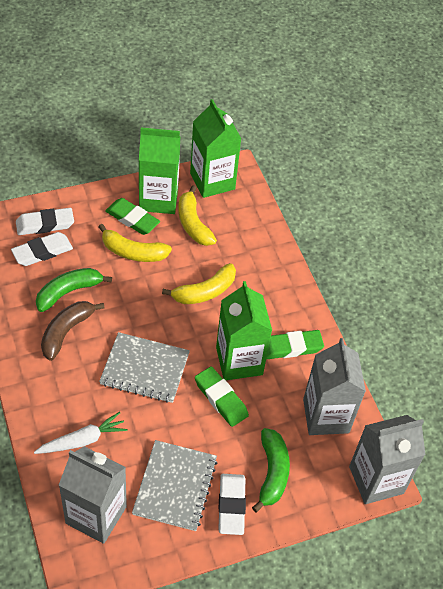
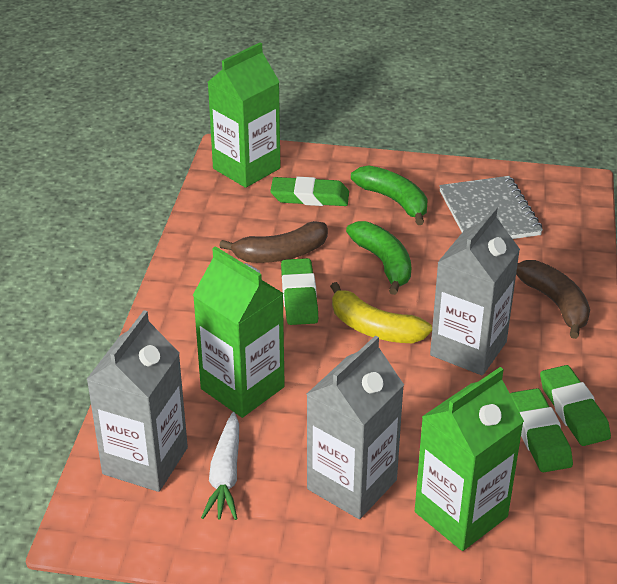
brown banana: [41,301,105,361] = 1 -> [219,221,328,263] [516,260,590,339] = 2
green eraser: [105,198,160,235] [195,366,249,427] [266,330,324,360] = 3 -> [270,177,349,206] [281,258,318,325] [510,388,573,472] [540,365,611,446] = 4
grey notebook: [99,332,190,403] [132,440,217,531] = 2 -> [439,176,543,239] = 1
white eraser: [11,232,73,266] [16,208,74,235] [218,474,246,535] = 3 -> none = 0
yellow banana: [98,224,172,262] [162,263,236,304] [178,185,217,246] = 3 -> [330,282,432,343] = 1

